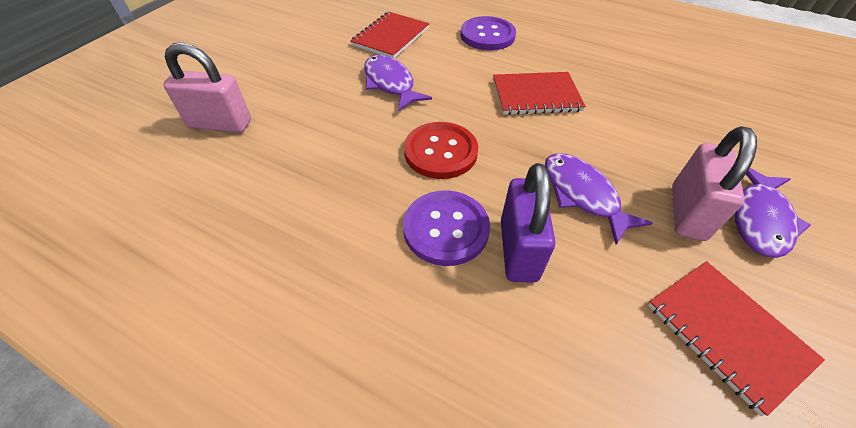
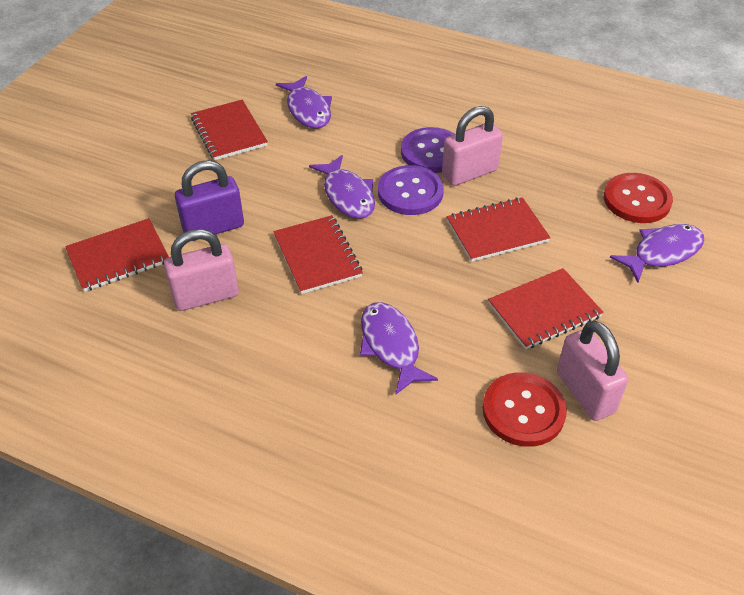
pink padlock: [163,42,251,133] [672,126,757,241] = 2 -> [164,229,239,311] [442,106,503,186] [557,320,628,421] = 3
purple fish: [364,55,432,112] [545,153,653,245] [735,168,811,258] = 3 -> [276,76,332,129] [309,155,375,219] [360,302,438,395] [610,224,704,283] = 4
red button: [404,122,478,179] = 1 -> [483,372,567,447] [604,173,673,223] = 2
red notebook: [350,12,430,58] [493,72,586,115] [648,261,825,416] = 3 -> [65,218,169,292] [191,100,268,160] [273,215,363,294] [447,197,550,262] [488,268,604,349] = 5

